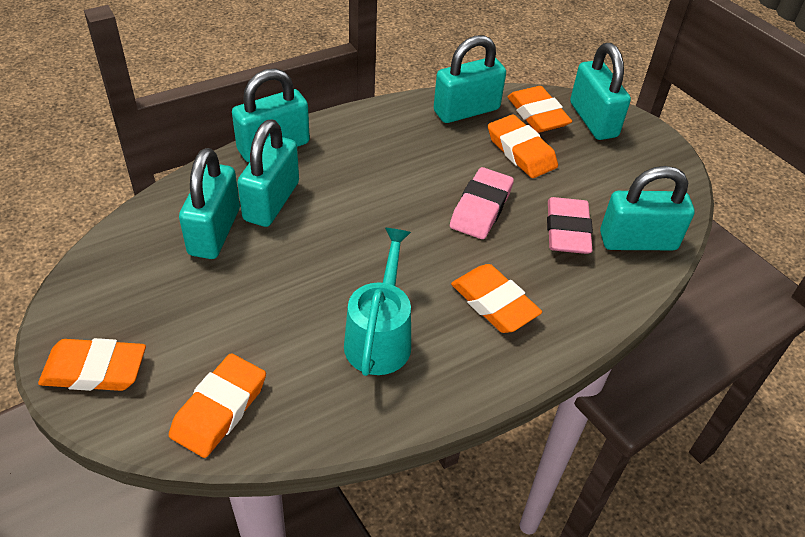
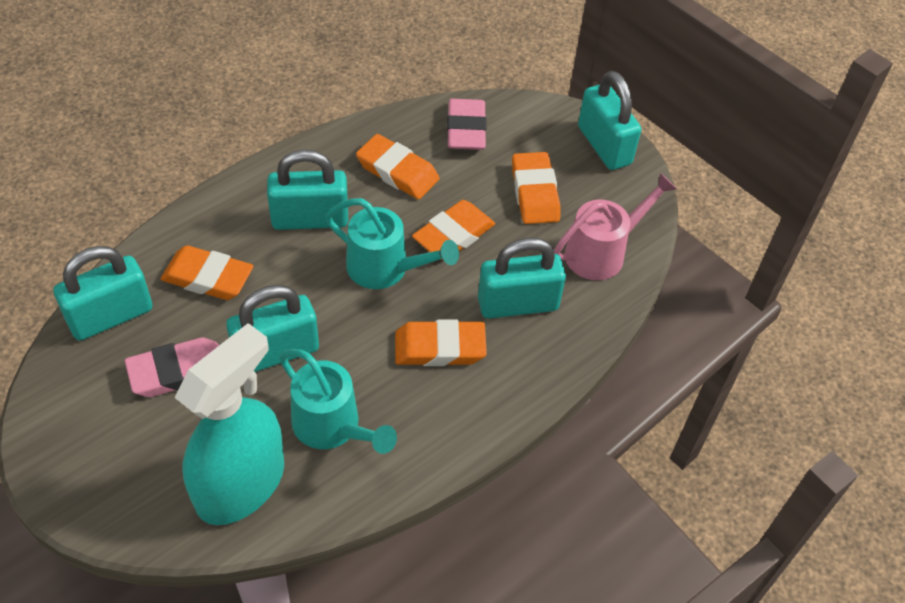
pink watering can: none = 0 -> [554,173,677,280] = 1
turquoise padlock: [179,148,240,259] [232,68,310,162] [237,119,299,227] [434,35,506,123] [570,43,631,140] [600,166,695,250] = 6 -> [53,246,153,341] [226,285,319,372] [267,149,348,230] [478,237,566,319] [578,71,641,170] = 5
turquoise spray bottle: none = 0 -> [174,323,284,525] = 1
turquoise watering can: [344,228,411,376] = 1 -> [279,349,397,454] [325,198,459,289] = 2

